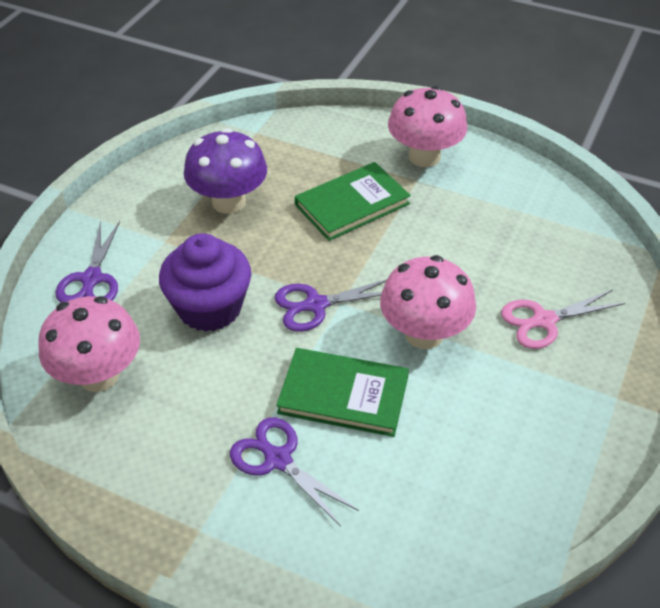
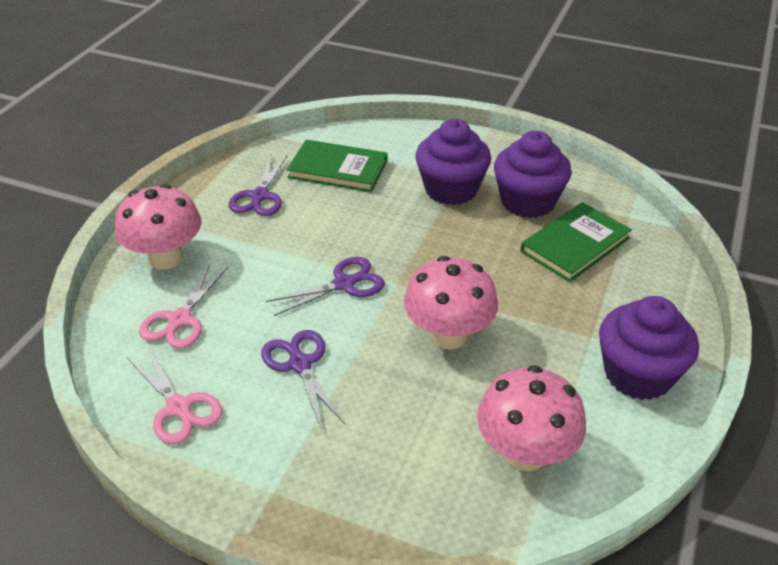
pink scissors: [501,290,625,349] = 1 -> [127,346,223,445] [139,264,228,349] = 2
purple cupcake: [159,233,251,332] = 1 -> [415,119,491,205] [494,131,572,218] [599,296,699,400] = 3
purple mushroom: [184,128,267,214] = 1 -> none = 0

